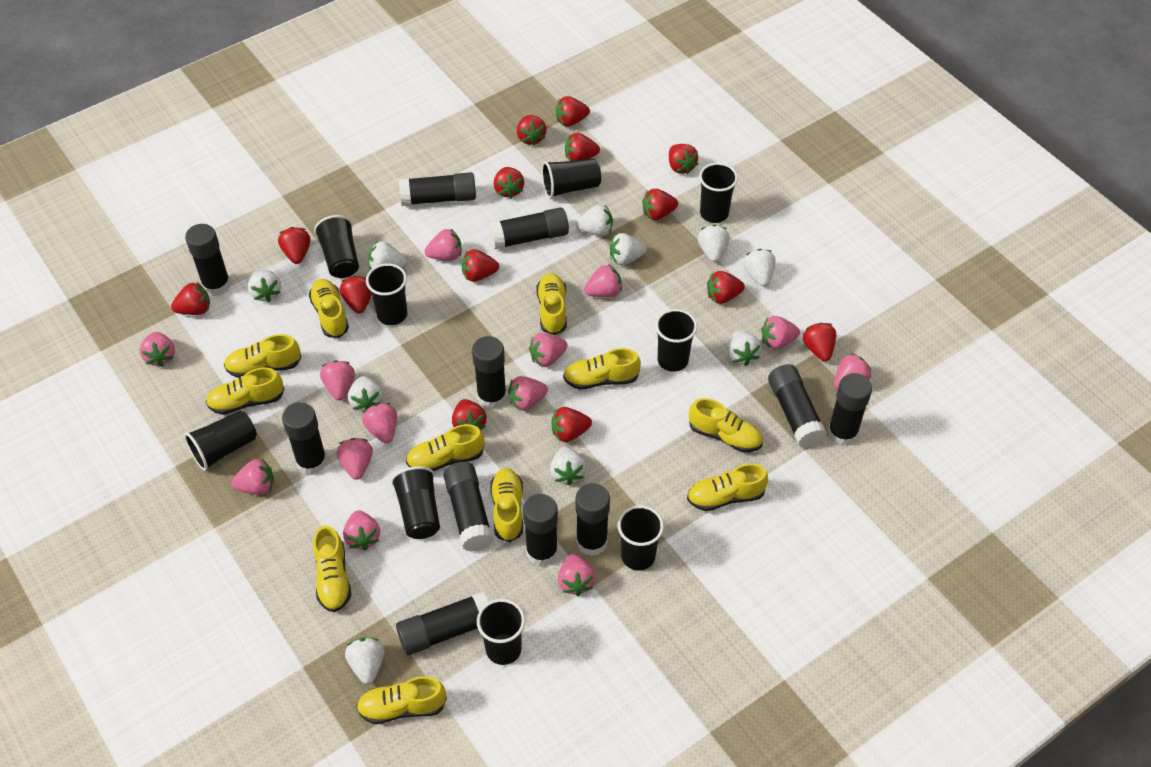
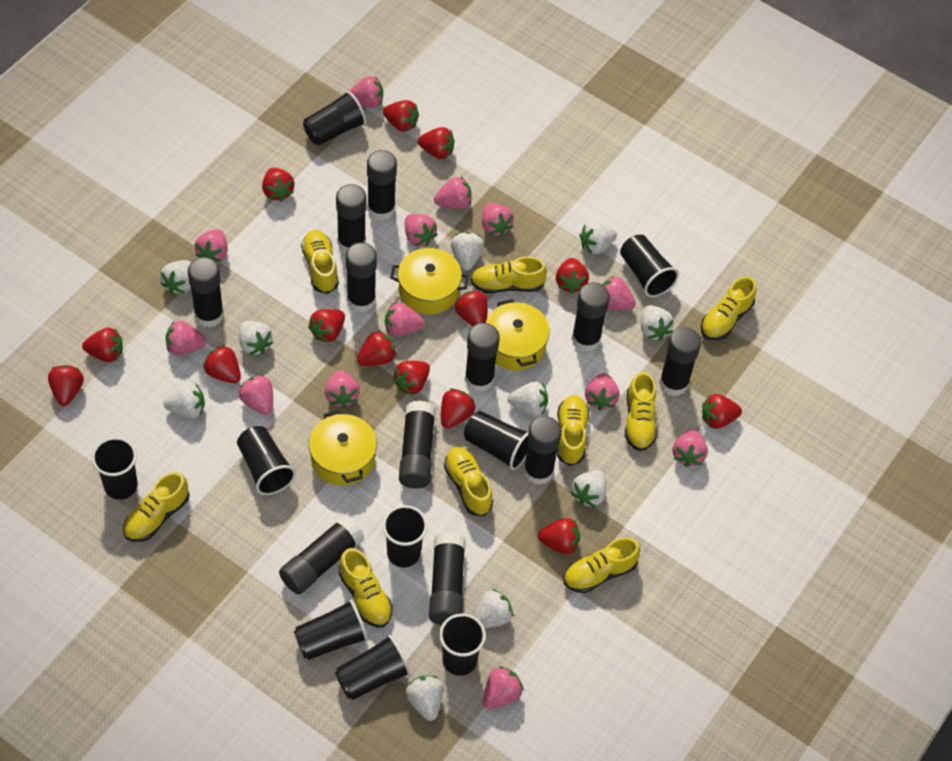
yellow pot: none = 0 -> [309,410,377,485] [390,248,469,315] [486,299,550,370] = 3
yellow shoe: [206,367,284,415] [224,334,302,378] [309,279,349,338] [313,526,351,612] [356,676,447,724] [406,424,484,472] [490,468,523,542] [537,273,567,335] [563,348,641,390] [687,464,768,511] [689,398,763,452] = 11 -> [123,472,190,542] [301,230,339,294] [338,548,393,628] [444,447,493,516] [471,256,547,294] [557,395,589,466] [563,537,640,593] [625,372,657,451] [701,276,756,340] = 9

